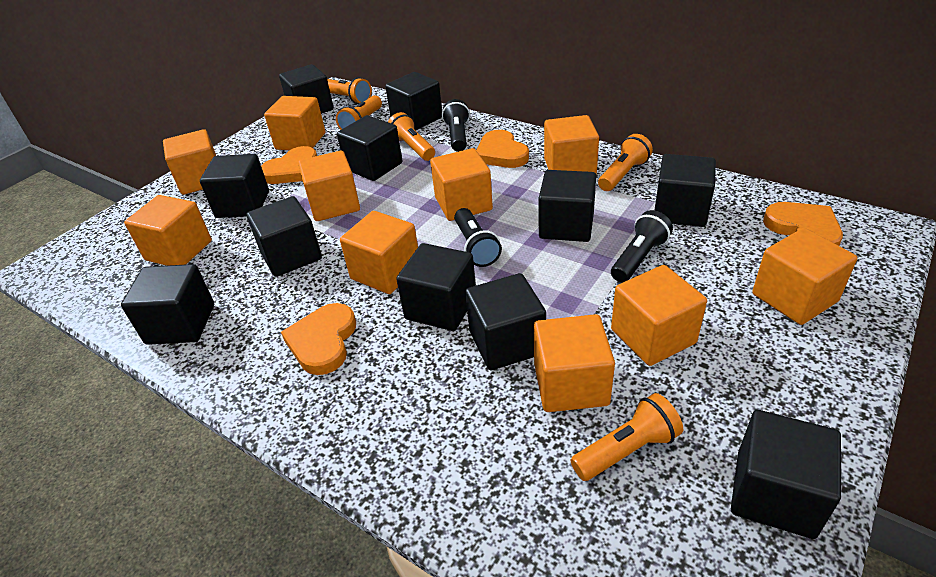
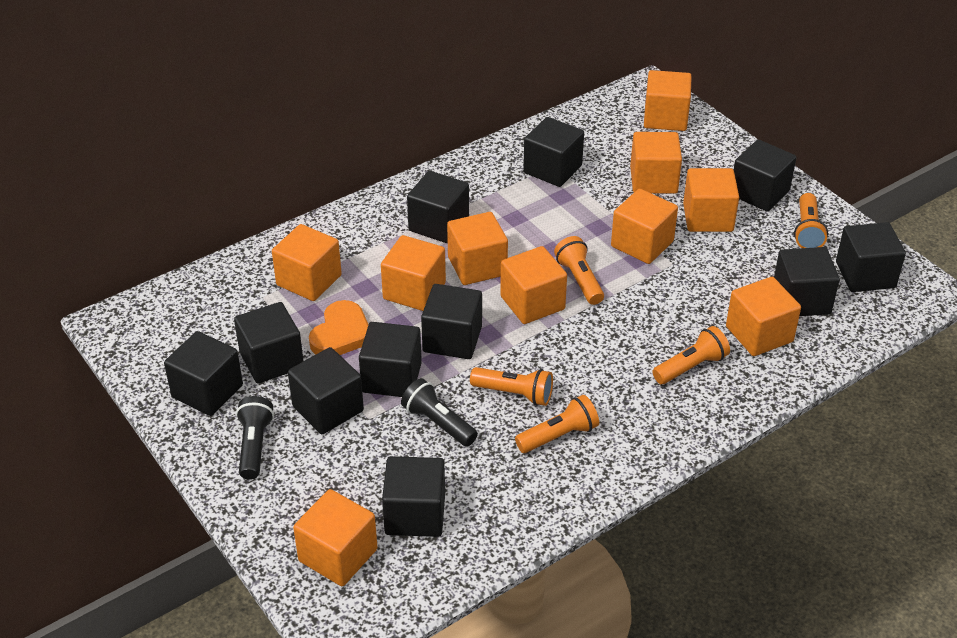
black flashlight: [442,99,470,152] [454,208,502,267] [611,210,673,283] = 3 -> [236,396,274,480] [401,378,478,447] = 2
orange heart: [261,146,317,184] [281,303,356,375] [476,130,529,168] [763,202,843,246] = 4 -> [309,300,369,355] = 1

